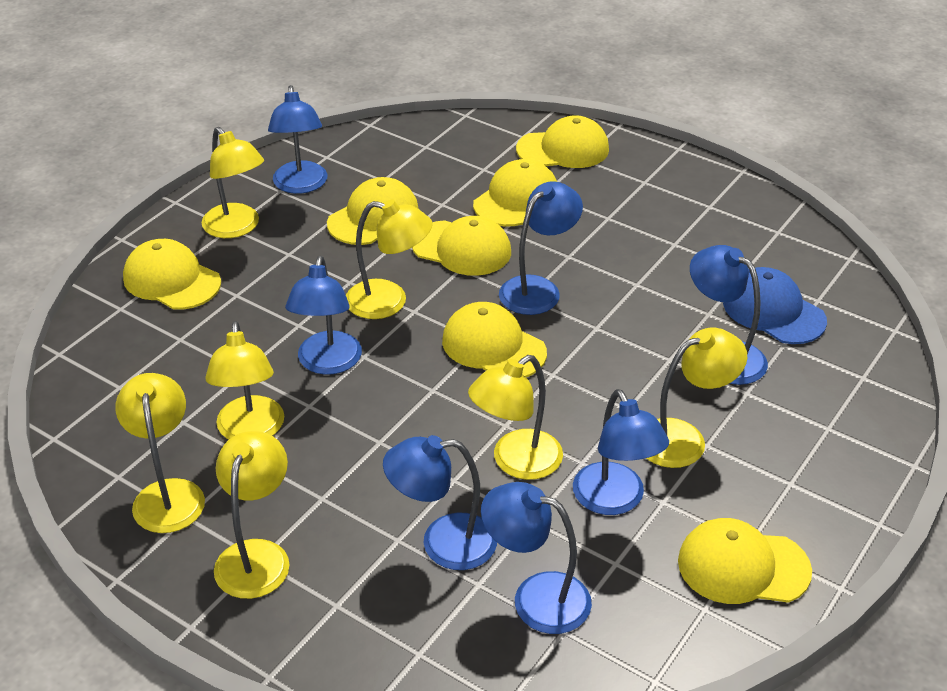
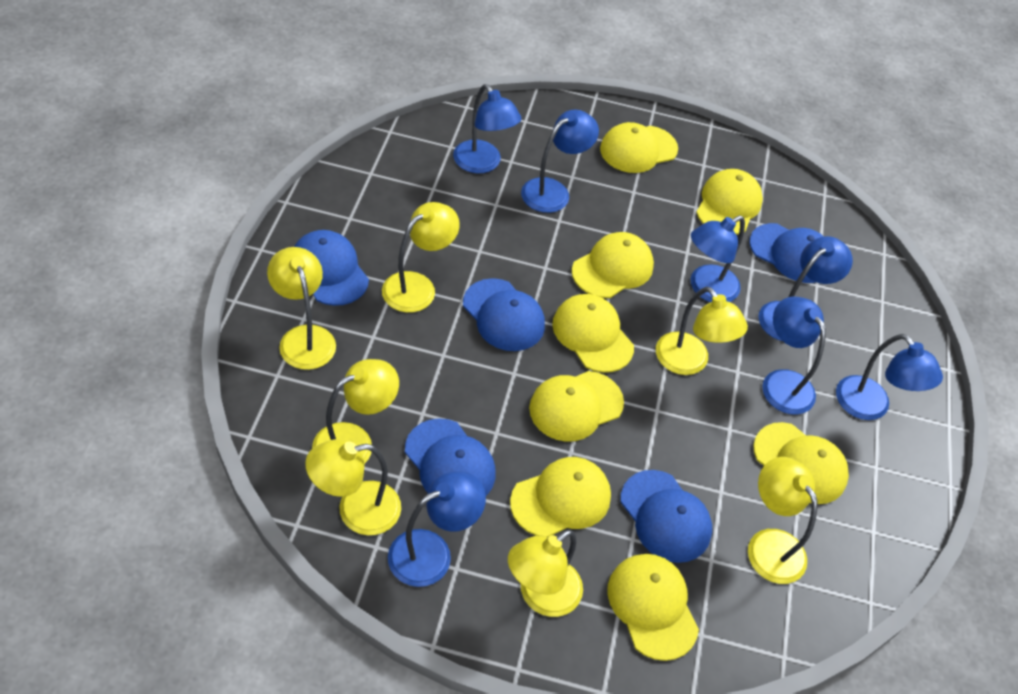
blue cap: [723,267,827,344] = 1 -> [294,230,369,306] [405,418,496,496] [463,278,545,351] [620,470,712,563] [749,223,824,283] = 5
yellow cap: [123,239,221,310] [327,177,419,245] [412,216,511,276] [442,302,547,377] [473,159,557,226] [516,115,609,168] [678,518,812,604] = 7 -> [510,457,611,537] [529,371,624,442] [552,294,634,373] [572,232,654,298] [600,122,678,173] [608,554,699,661] [696,169,763,235] [753,422,849,504] = 8

